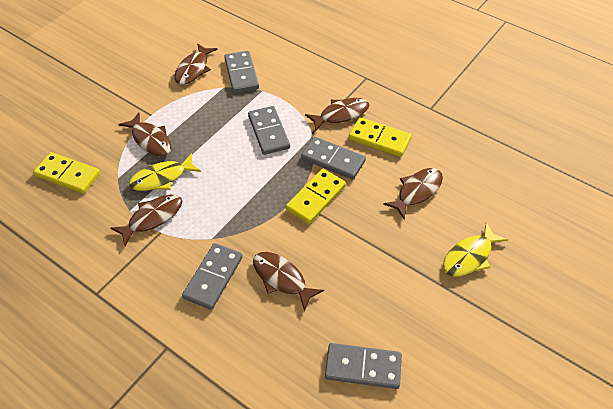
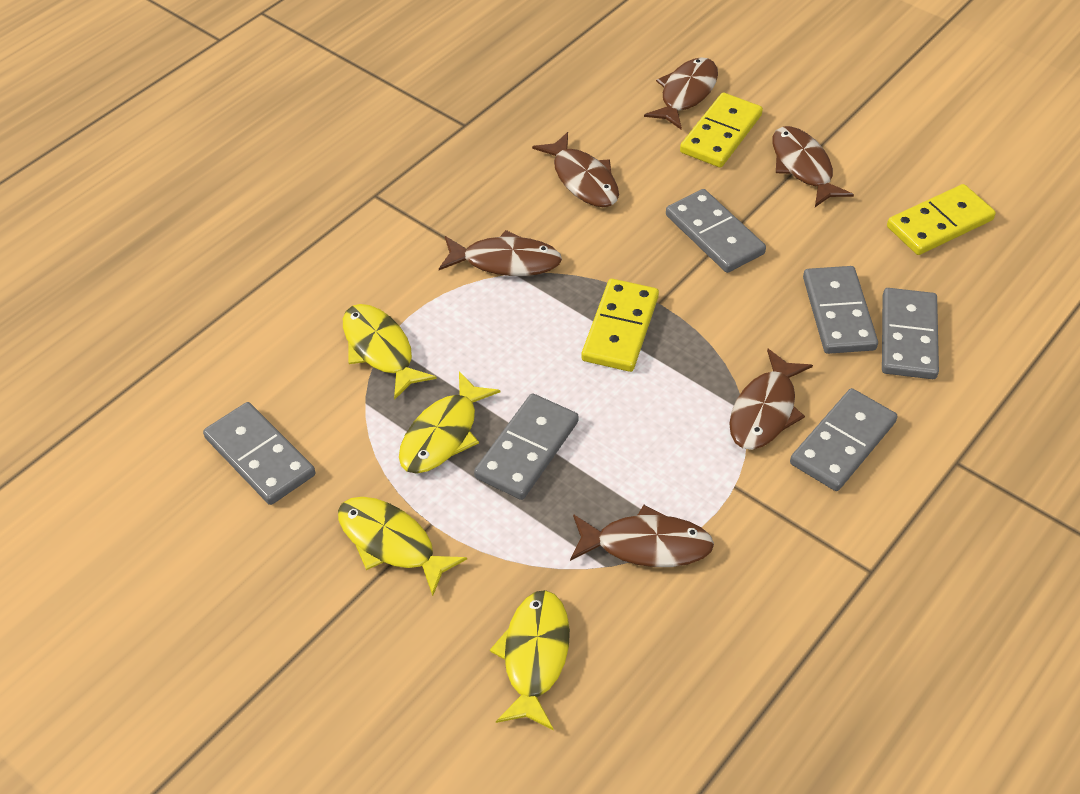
grey domino: [182,243,243,310] [224,51,259,93] [248,106,290,155] [301,137,366,180] [325,343,402,389] = 5 -> [203,402,315,505] [474,393,579,500] [666,189,766,273] [790,388,897,491] [803,266,878,354] [882,288,939,379] = 6
yellow fish: [129,153,201,191] [443,223,508,276] = 2 -> [338,497,467,596] [343,304,437,400] [399,371,500,474] [490,590,570,730] = 4

